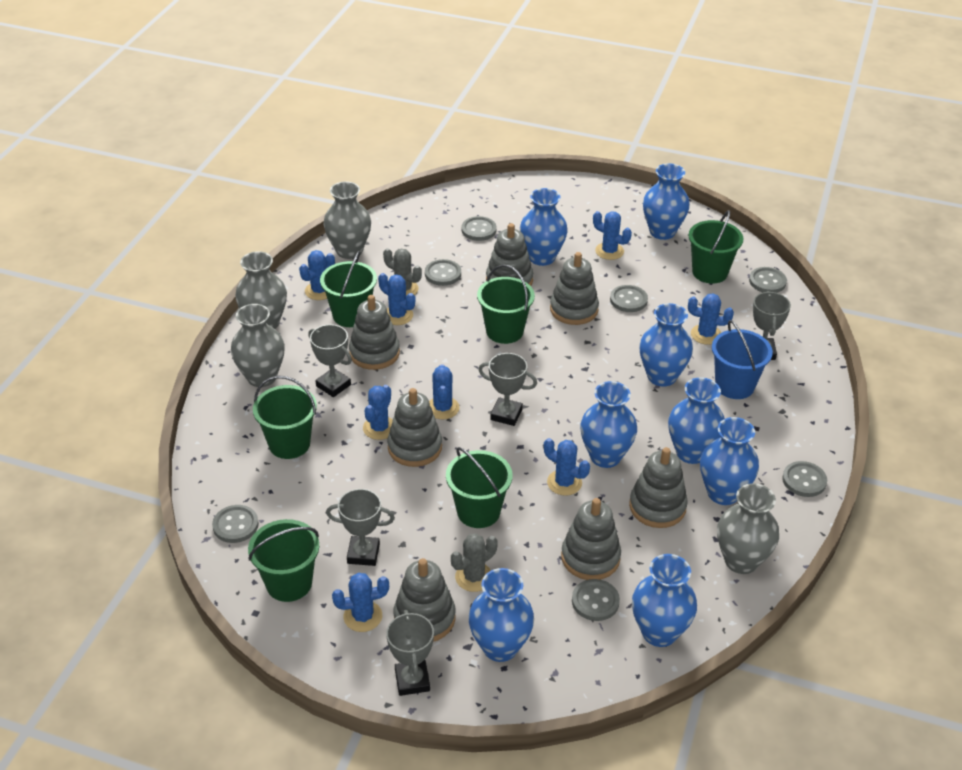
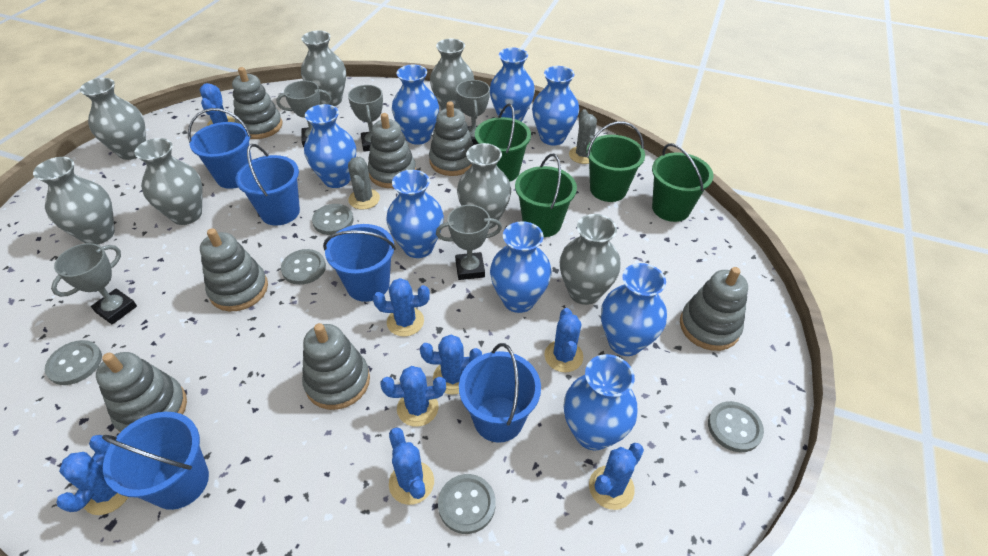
blue bucket: [712,320,773,399] = 1 -> [102,412,209,510] [188,108,252,189] [235,144,300,226] [323,224,396,302] [459,343,541,443] = 5
green bucket: [248,519,319,602] [253,376,317,459] [320,251,377,327] [446,447,513,528] [477,264,535,344] [688,210,743,284] = 6 -> [475,104,531,182] [515,154,577,237] [586,121,645,202] [652,143,713,222] = 4
grey button: [212,505,259,543] [425,259,461,286] [461,216,497,241] [572,579,620,621] [610,285,648,312] [749,267,787,293] [782,461,827,497] = 7 -> [45,340,102,385] [281,249,326,285] [312,204,354,235] [438,474,496,534] [708,401,764,452] = 5
grey vase: [231,304,285,387] [235,251,287,329] [323,181,371,259] [717,483,779,574] = 4 -> [33,157,115,245] [80,78,146,160] [134,138,203,225] [301,30,346,106] [430,38,474,112] [457,143,511,229] [560,214,621,305] = 7

